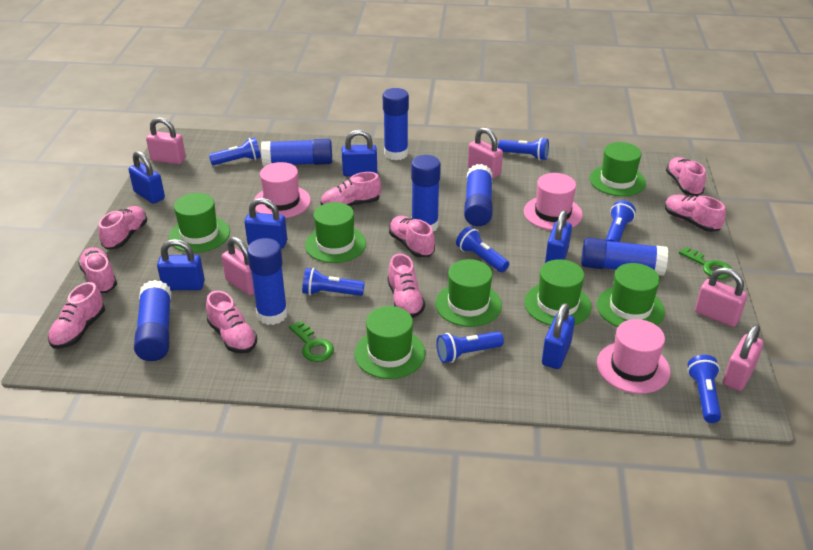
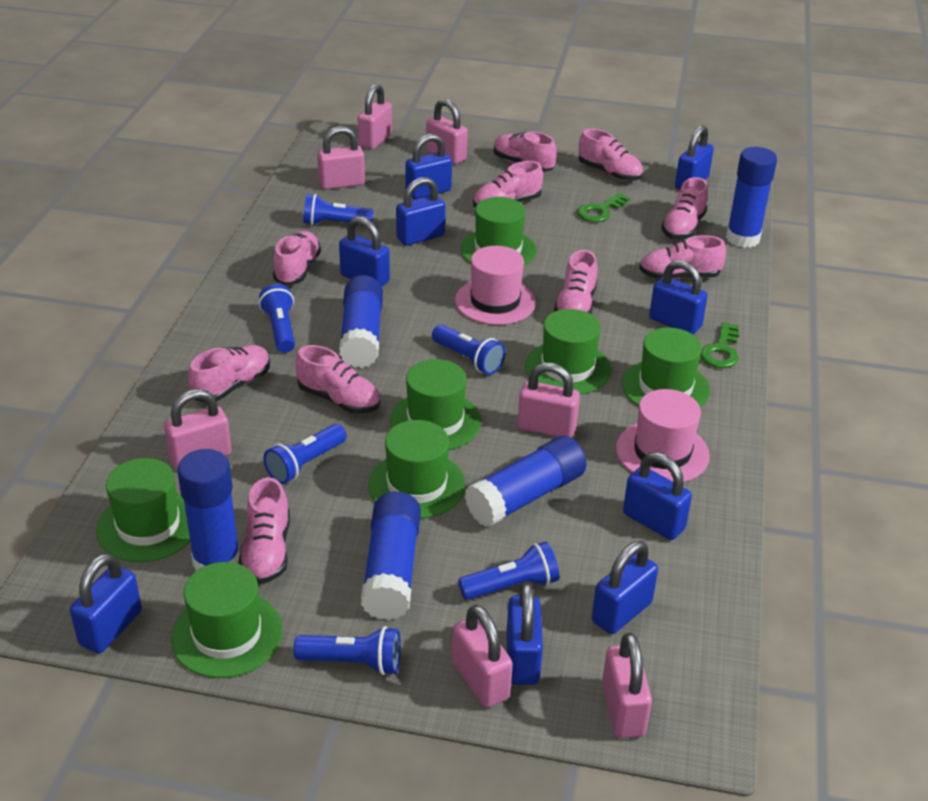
blue flashlight: [209,137,261,165] [302,268,365,296] [436,331,504,363] [456,226,509,272] [498,137,549,160] [606,200,636,242] [687,355,721,423] = 7 -> [259,284,295,353] [263,424,347,484] [293,626,401,675] [303,194,374,225] [432,325,506,375] [458,541,559,600] = 6
blue glue stick: [134,280,171,361] [247,238,288,325] [261,139,332,167] [383,88,409,160] [411,155,441,232] [464,164,492,226] [581,238,668,276] = 7 -> [177,449,240,571] [339,275,383,368] [361,491,421,620] [465,436,586,527] [726,147,777,248] = 5
blue padlock: [129,151,165,204] [157,239,205,290] [245,198,287,249] [342,130,377,176] [542,303,575,369] [545,210,572,263] = 6 -> [70,553,142,653] [339,216,390,286] [396,177,445,246] [405,134,452,199] [506,583,543,685] [592,541,658,634] [623,452,692,540] [649,260,708,334] [675,125,714,190] = 9
pink hat: [254,162,311,218] [524,173,583,230] [597,319,671,394] = 3 -> [455,246,536,325] [616,389,710,482] = 2
pink padlock: [146,117,186,164] [222,237,254,295] [468,127,503,179] [695,267,747,327] [723,325,764,391] = 5 -> [164,389,232,470] [317,126,365,190] [358,84,392,150] [426,99,468,164] [452,605,513,708] [518,363,580,438] [602,633,652,739] = 7
pink shoe: [48,282,105,349] [78,247,117,293] [98,206,147,250] [206,291,257,354] [321,172,381,206] [388,254,425,318] [389,216,435,257] [665,195,726,232] [666,157,706,196] = 9 -> [188,345,270,402] [239,477,290,584] [273,231,321,285] [296,345,380,414] [473,161,543,207] [494,131,557,172] [554,250,597,314] [579,129,643,181] [639,235,726,279] [661,177,708,239] = 10

